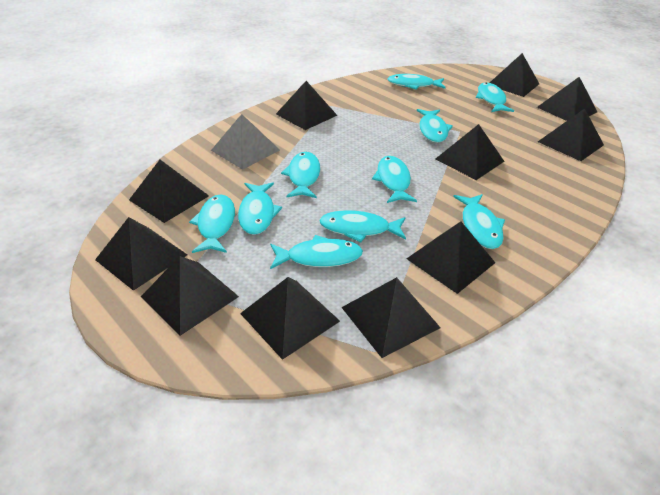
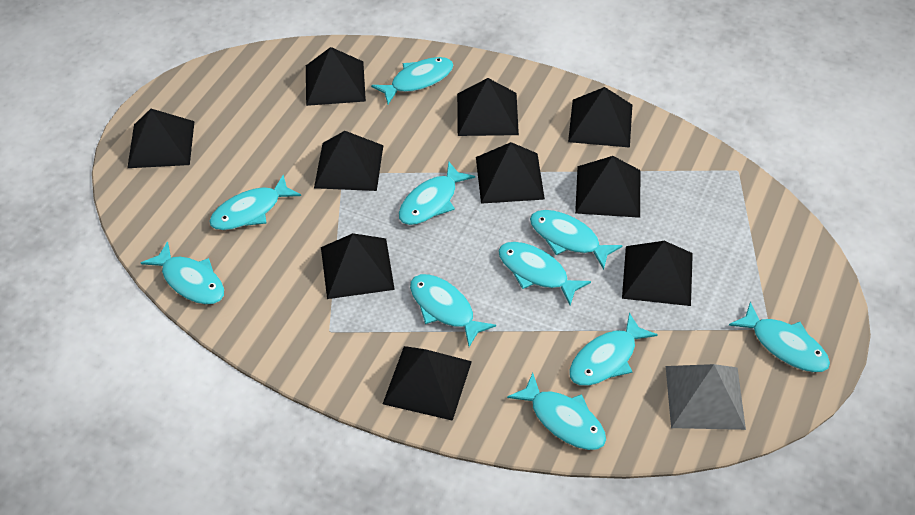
black pyramid: [95,217,187,291] [129,160,209,223] [141,256,239,336] [240,277,340,360] [276,81,337,130] [341,277,441,358] [406,222,495,294] [436,124,505,180] [490,53,539,97] [537,77,597,121] [538,108,604,161] = 11 -> [127,109,195,168] [306,47,366,106] [314,131,383,191] [321,233,395,299] [383,346,472,421] [457,78,519,136] [476,142,545,204] [568,87,632,148] [575,156,640,218] [622,241,693,306] = 10

